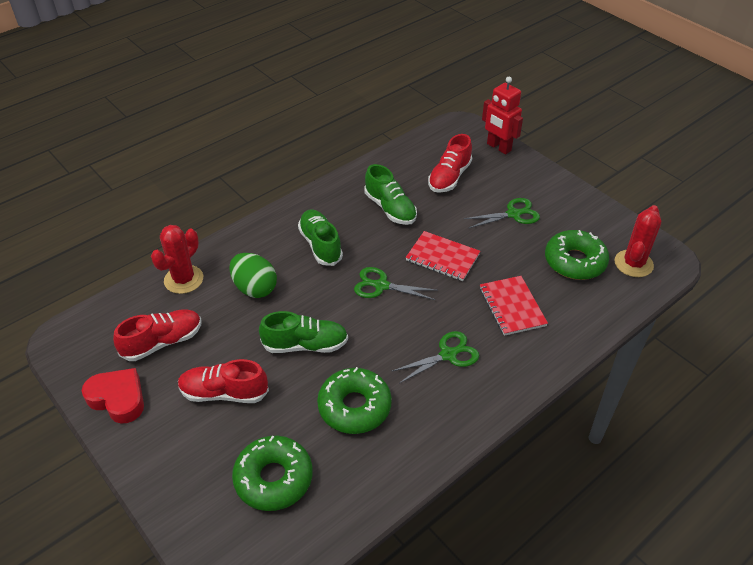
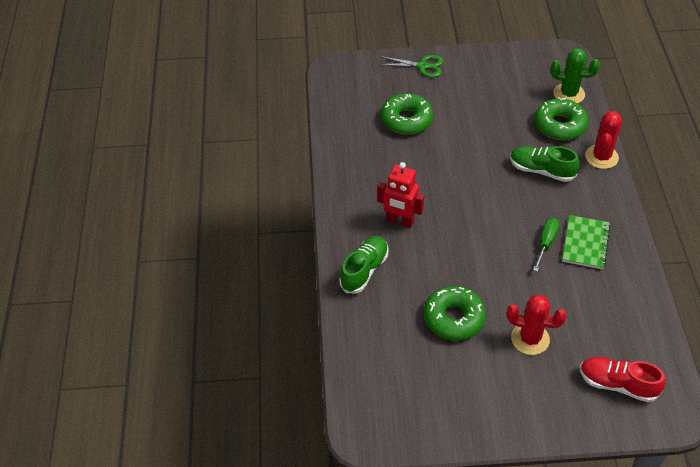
green cactus: none = 0 -> [550,48,600,103] = 1
green egg: [229,253,277,298] = 1 -> none = 0
green notebook: none = 0 -> [562,215,610,269] = 1
green scissors: [354,267,438,300] [391,331,479,383] [464,198,540,228] = 3 -> [379,55,443,77] = 1
green screwdriver: none = 0 -> [533,218,559,272] = 1
green shoe: [259,311,348,353] [298,209,343,266] [364,164,417,225] = 3 -> [339,236,388,293] [510,146,579,182] = 2
red heart: [82,368,144,424] = 1 -> none = 0
red notebook: [406,231,480,281] [480,276,548,336] = 2 -> none = 0
red shoe: [113,309,202,361] [178,359,269,403] [428,134,472,193] = 3 -> [580,357,666,402] = 1

